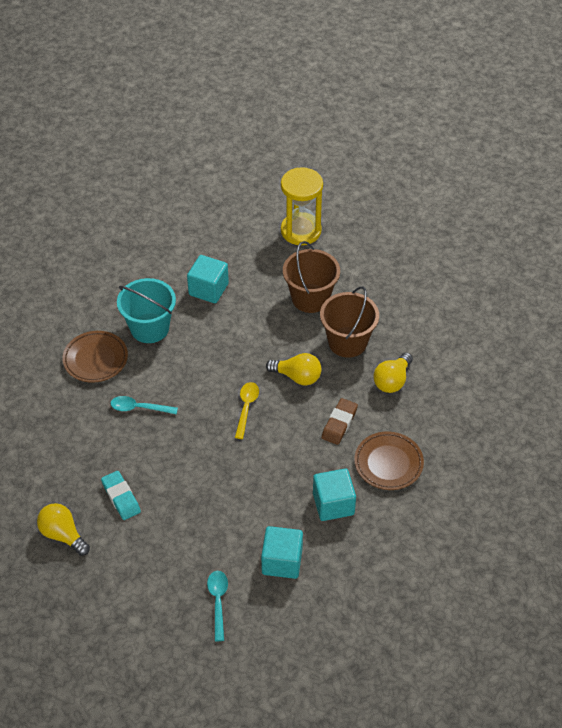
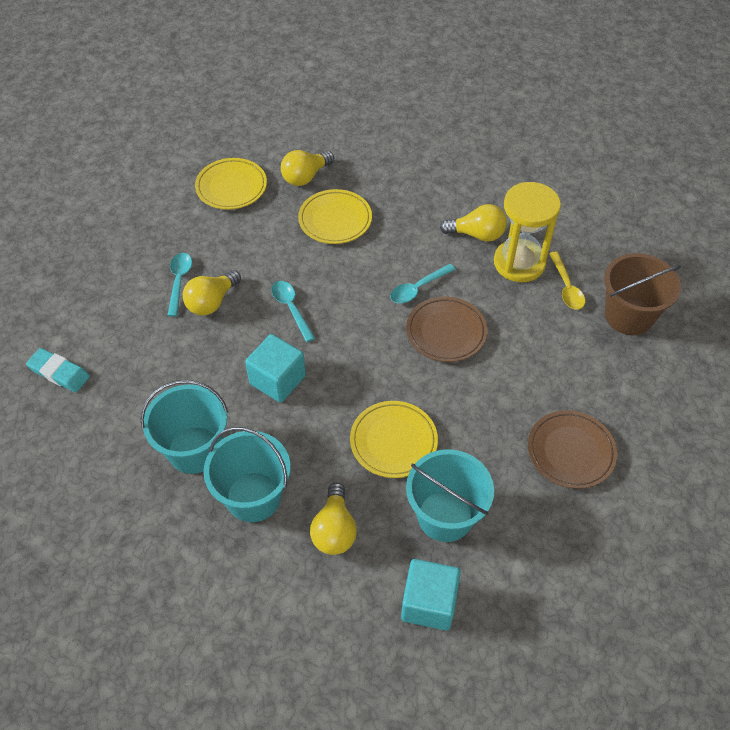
brown bucket: [283,241,340,313] [320,286,379,358] = 2 -> [604,253,681,335] = 1
brown eraser: [322,398,358,445] = 1 -> none = 0
turquoise bucket: [117,278,176,343] = 1 -> [141,380,228,474] [203,427,291,522] [406,449,494,542] = 3
turquoise cube: [187,255,229,303] [261,526,303,579] [313,469,356,521] = 3 -> [245,334,306,403] [401,559,461,631] = 2
turquoise spoon: [111,396,178,415] [207,571,228,641] = 2 -> [167,253,192,317] [271,281,315,342] [390,264,456,303] = 3
yellow light bulb: [37,503,90,556] [266,353,321,386] [373,352,413,393] = 3 -> [183,270,241,316] [281,150,334,186] [310,483,357,555] [440,204,507,242] = 4
yellow plate: none = 0 -> [195,158,267,210] [298,189,372,244] [350,401,438,478] = 3

